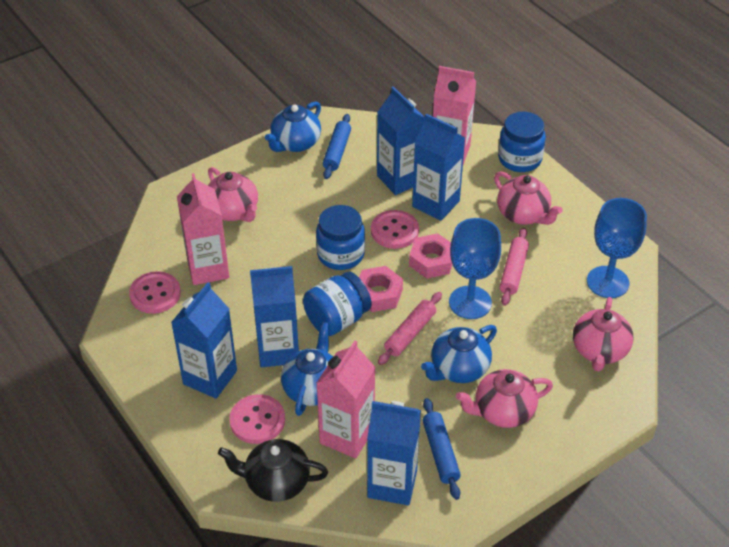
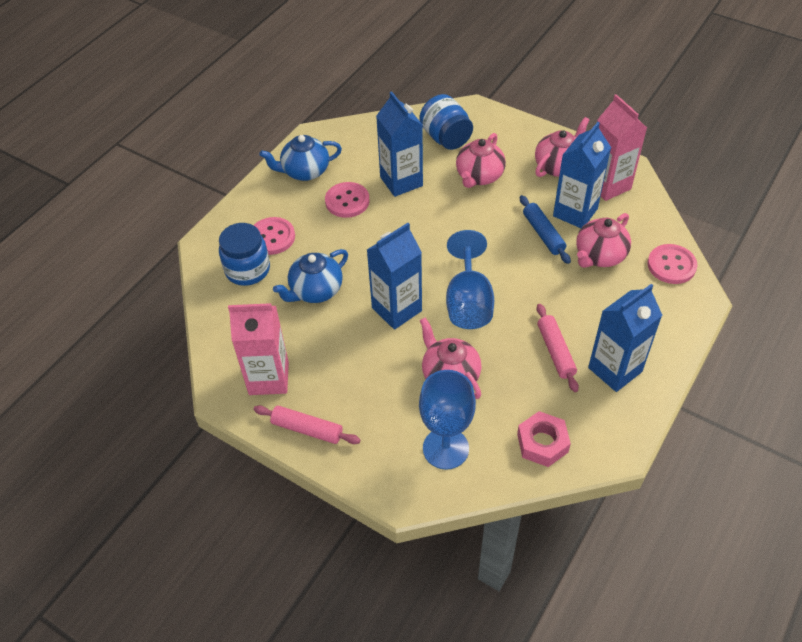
black teapot: [218,439,328,502] = 1 -> none = 0
blue carton: [171,282,237,399] [250,266,299,367] [367,401,421,505] [377,86,425,195] [412,114,465,221] = 5 -> [367,223,422,330] [376,91,423,197] [553,122,611,228] [588,284,662,392] = 4
blue jar: [303,272,371,336] [316,205,365,270] [498,112,546,172] = 3 -> [219,223,270,286] [419,94,473,150] = 2
blue rolling pin: [323,114,351,179] [423,398,461,500] = 2 -> [520,195,571,264] = 1
blue teapot: [265,101,321,152] [281,322,333,416] [421,325,497,383] = 3 -> [259,135,342,181] [273,249,348,303] = 2
pink carton: [177,173,229,285] [317,340,376,459] [433,66,476,164] = 3 -> [228,303,289,395] [597,94,647,201] = 2
pink nut: [359,266,403,312] [409,233,452,278] = 2 -> [517,411,571,467] = 1

